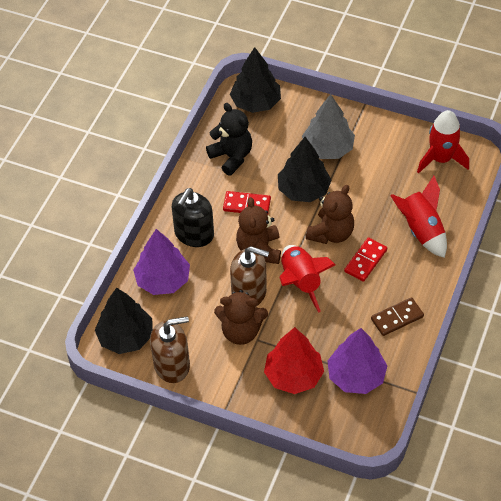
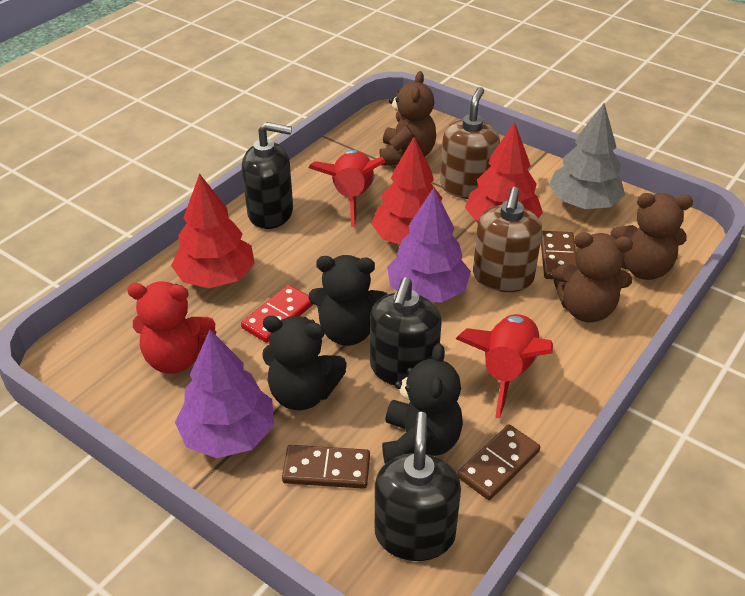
black soap dispenser: [172,188,214,247] = 1 -> [242,122,293,229] [370,277,442,386] [375,412,461,561] = 3
black teddy bear: [206,103,252,175] = 1 -> [262,316,347,410] [309,255,388,346] [382,343,463,464] = 3
black tree: [95,288,153,354] [230,47,281,113] [278,137,331,202] = 3 -> none = 0
brown domino: [371,297,424,336] = 1 -> [282,445,370,489] [457,424,540,500] [541,231,577,279] = 3
red domino: [223,191,271,215] [344,237,387,282] = 2 -> [241,285,313,343] = 1
red rocket: [279,245,336,313] [390,176,447,258] [417,110,469,173] = 3 -> [308,150,385,227] [456,314,553,418] = 2
red teddy bear: none = 0 -> [127,281,216,374] = 1
red tree: [264,327,324,394] = 1 -> [171,173,255,288] [371,137,442,244] [465,122,543,223] = 3

